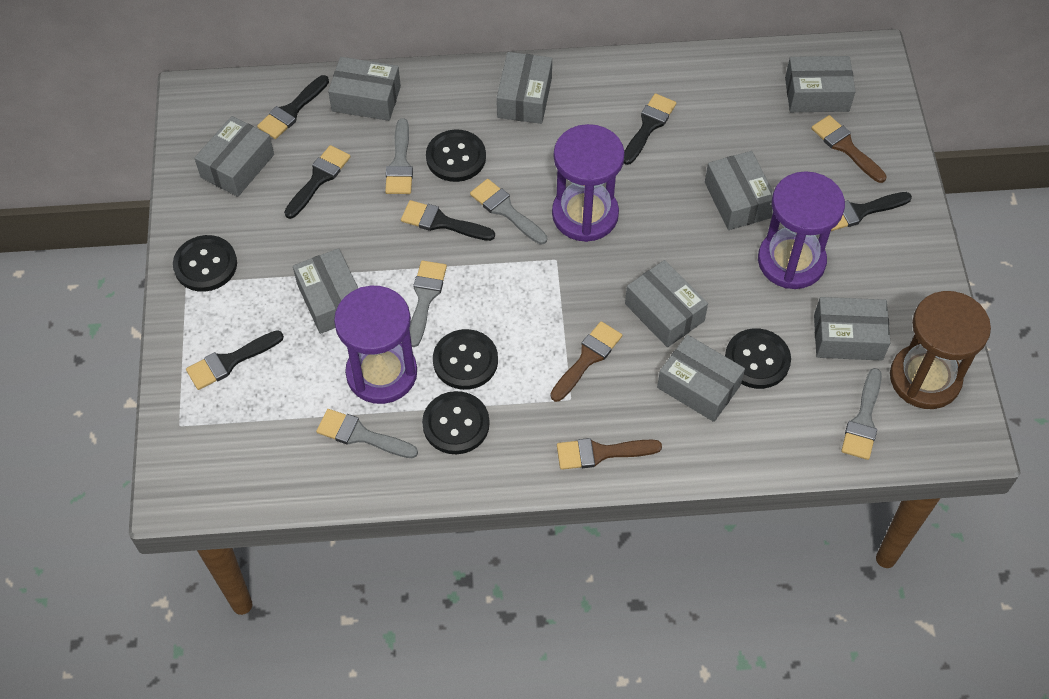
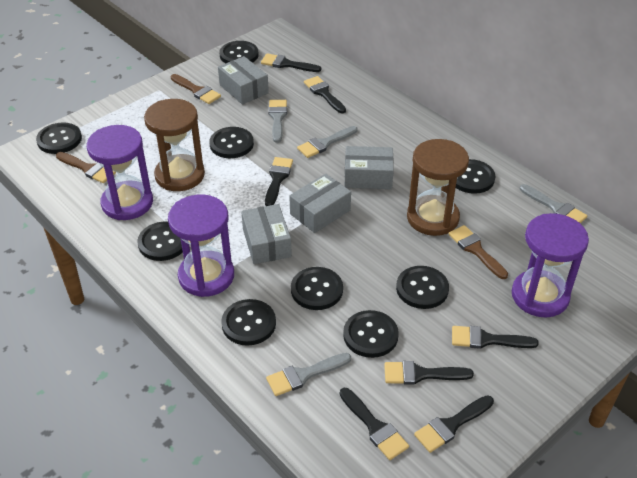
black brush: [186,330,284,390] [257,75,329,139] [284,145,351,219] [401,200,495,241] [624,93,676,165] [831,192,912,231] = 6 -> [261,53,321,72] [265,157,293,206] [304,76,346,113] [340,388,409,460] [384,361,474,384] [414,395,494,453] [452,326,539,349] = 7
black button: [173,235,237,292] [422,391,490,454] [426,129,486,182] [433,329,498,390] [725,328,791,389] = 5 -> [36,122,82,154] [137,221,183,261] [209,127,254,158] [220,41,259,64] [221,299,276,346] [291,267,343,310] [343,310,399,358] [396,266,449,309] [456,159,495,194] = 9
brown hourglass: [890,291,991,409] = 1 -> [144,99,205,191] [407,139,469,236] = 2
grey box: [194,116,274,197] [293,248,358,334] [328,57,401,121] [497,52,552,124] [625,260,708,347] [657,335,745,422] [705,151,773,230] [785,56,856,112] [814,297,890,361] = 9 -> [218,56,269,104] [241,204,292,264] [289,174,351,233] [344,146,394,189] = 4
grey brush: [316,409,418,458] [385,119,413,194] [409,260,447,347] [470,179,547,245] [841,368,882,460] = 5 -> [266,353,351,396] [268,100,287,143] [297,126,357,158] [520,184,587,223] = 4

